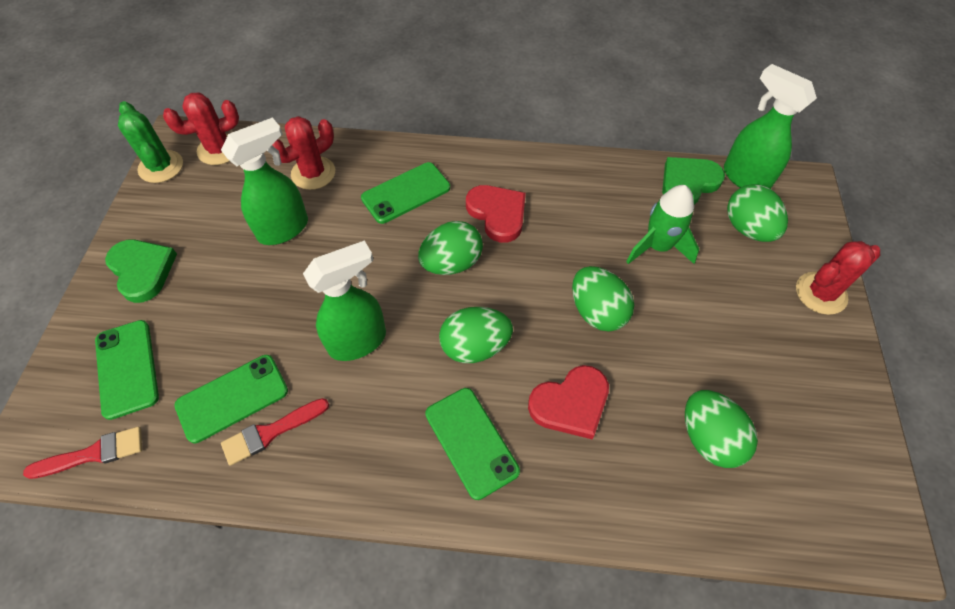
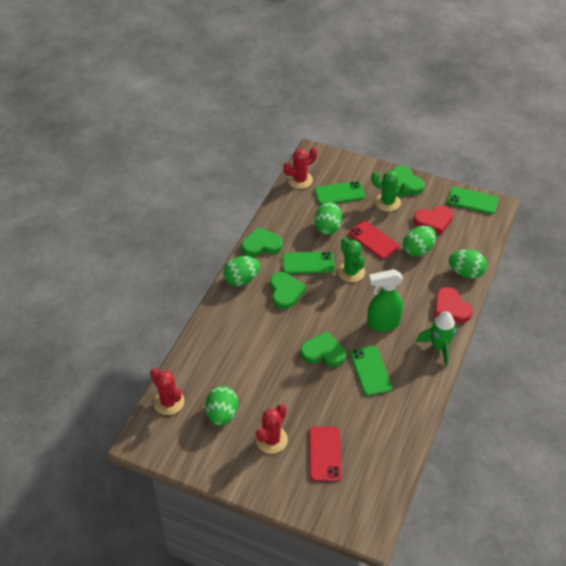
green cactus: [118,101,183,183] = 1 -> [337,238,365,282] [371,171,409,211] = 2
green heart: [105,240,177,303] [662,157,725,205] = 2 -> [242,227,283,257] [270,272,306,309] [300,332,346,367] [393,166,425,195] = 4
green spray bottle: [221,118,308,245] [303,240,386,361] [724,64,817,189] = 3 -> [367,269,403,332] = 1
red brush: [23,427,142,479] [221,398,329,466] = 2 -> none = 0
red phone: none = 0 -> [309,427,342,481] [348,221,399,259] = 2

